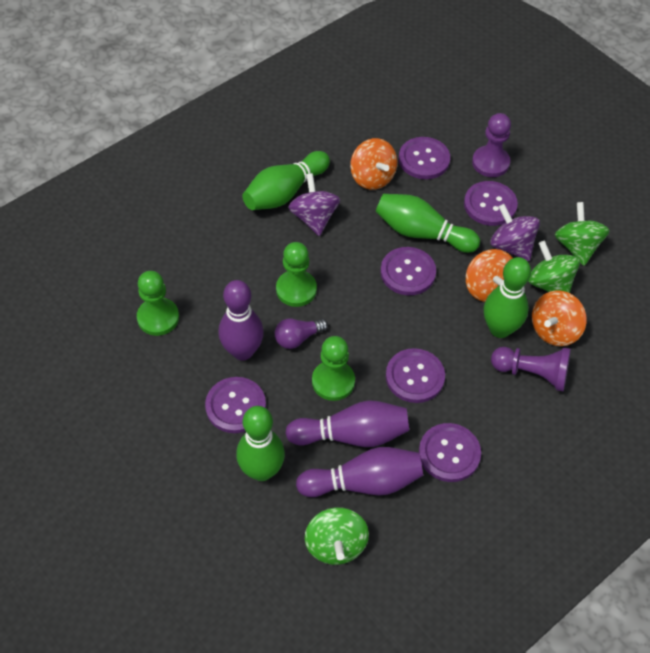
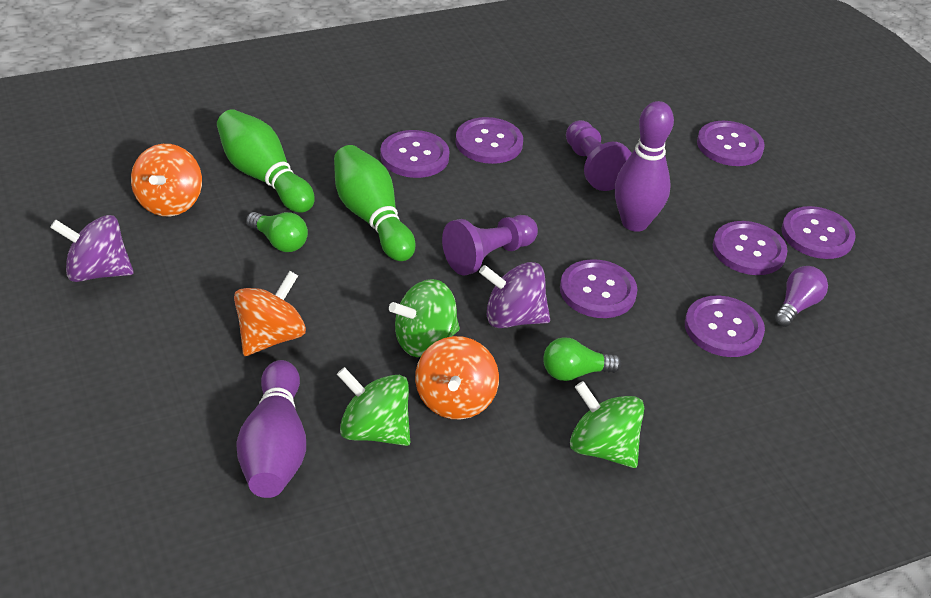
green bowling pin: [236,406,285,481] [242,151,330,210] [376,194,480,253] [484,257,531,338] = 4 -> [217,109,315,213] [334,145,416,261] = 2
green light bulb: none = 0 -> [246,212,308,252] [543,337,621,381] = 2
green pawn: [137,271,179,336] [276,242,317,307] [312,336,355,401] = 3 -> none = 0
purple bowling pin: [218,280,264,360] [285,400,409,447] [296,447,423,497] = 3 -> [236,360,306,498] [615,101,674,232] = 2
purple button: [205,377,266,433] [380,247,436,295] [386,348,445,403] [399,137,450,179] [419,423,481,482] [464,181,518,226] = 6 -> [380,130,450,178] [455,117,523,164] [560,259,638,318] [685,296,765,357] [697,121,765,166] [712,221,788,275] [781,206,856,259] = 7

